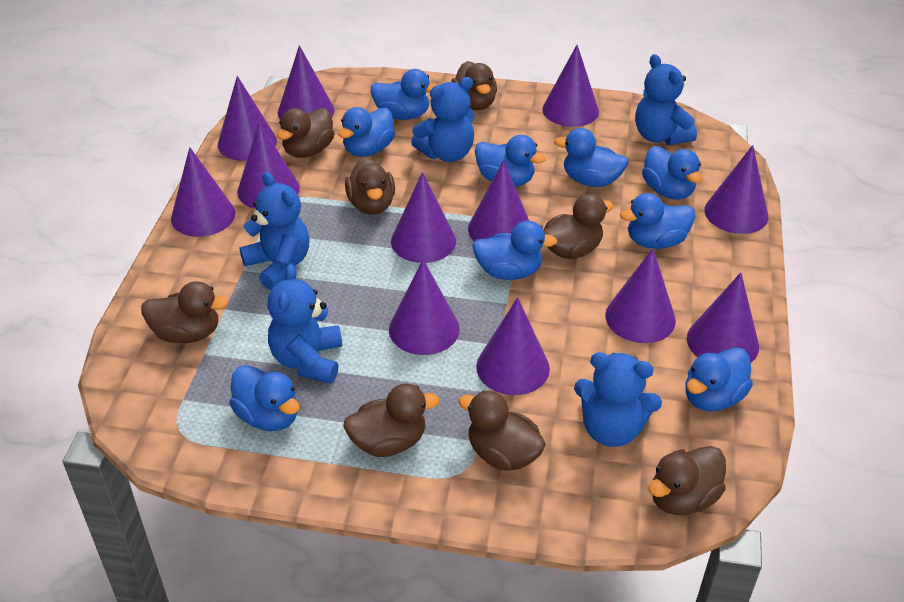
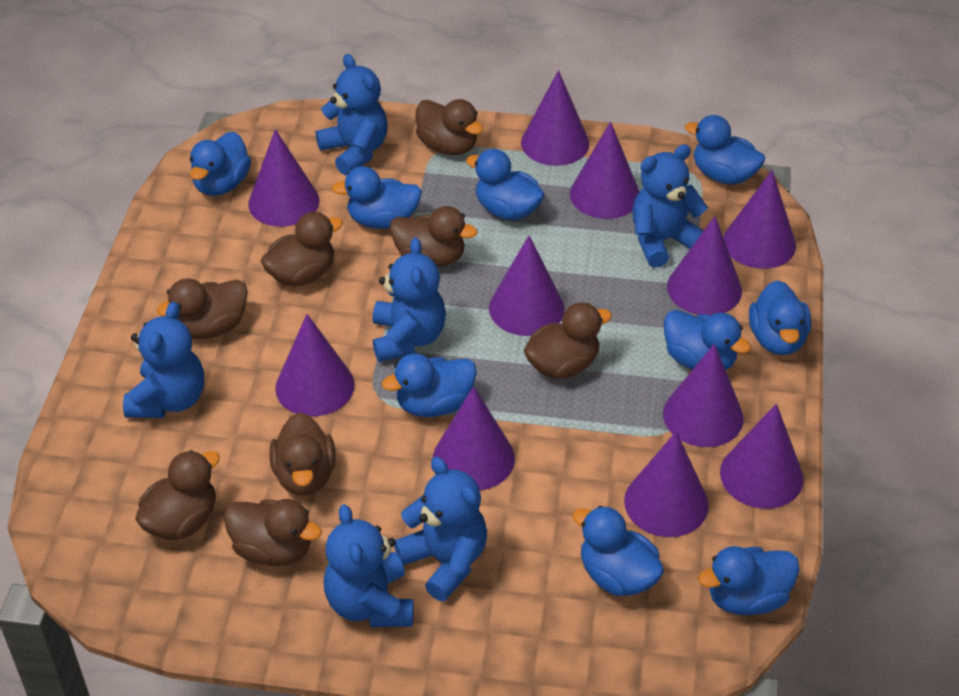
blue teddy bear: [239,172,310,290] [268,264,342,384] [411,77,475,162] [574,352,662,447] [635,54,697,145] = 5 -> [123,302,204,418] [316,54,388,176] [324,504,414,627] [372,238,446,362] [394,457,487,601] [632,144,708,268] = 6
purple cone: [171,147,235,237] [218,76,277,161] [237,122,300,209] [278,45,335,120] [389,259,460,355] [391,172,456,263] [468,160,529,241] [476,297,550,395] [542,45,599,127] [605,248,676,343] [687,272,759,363] [705,145,768,234] = 12 -> [248,129,319,227] [275,314,355,417] [433,386,515,491] [489,236,565,336] [521,70,589,166] [570,122,640,219] [624,431,709,537] [663,343,744,447] [667,216,742,316] [720,404,803,509] [723,170,796,269] = 11

